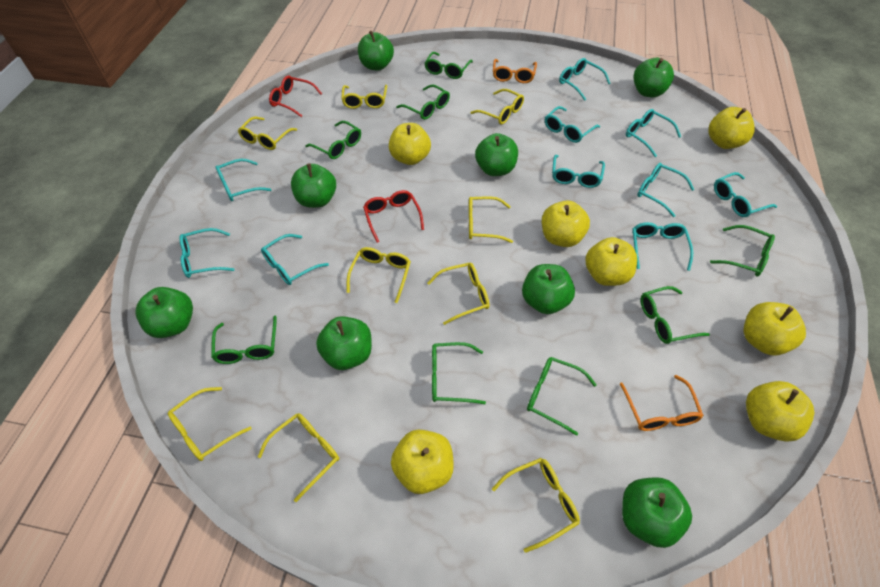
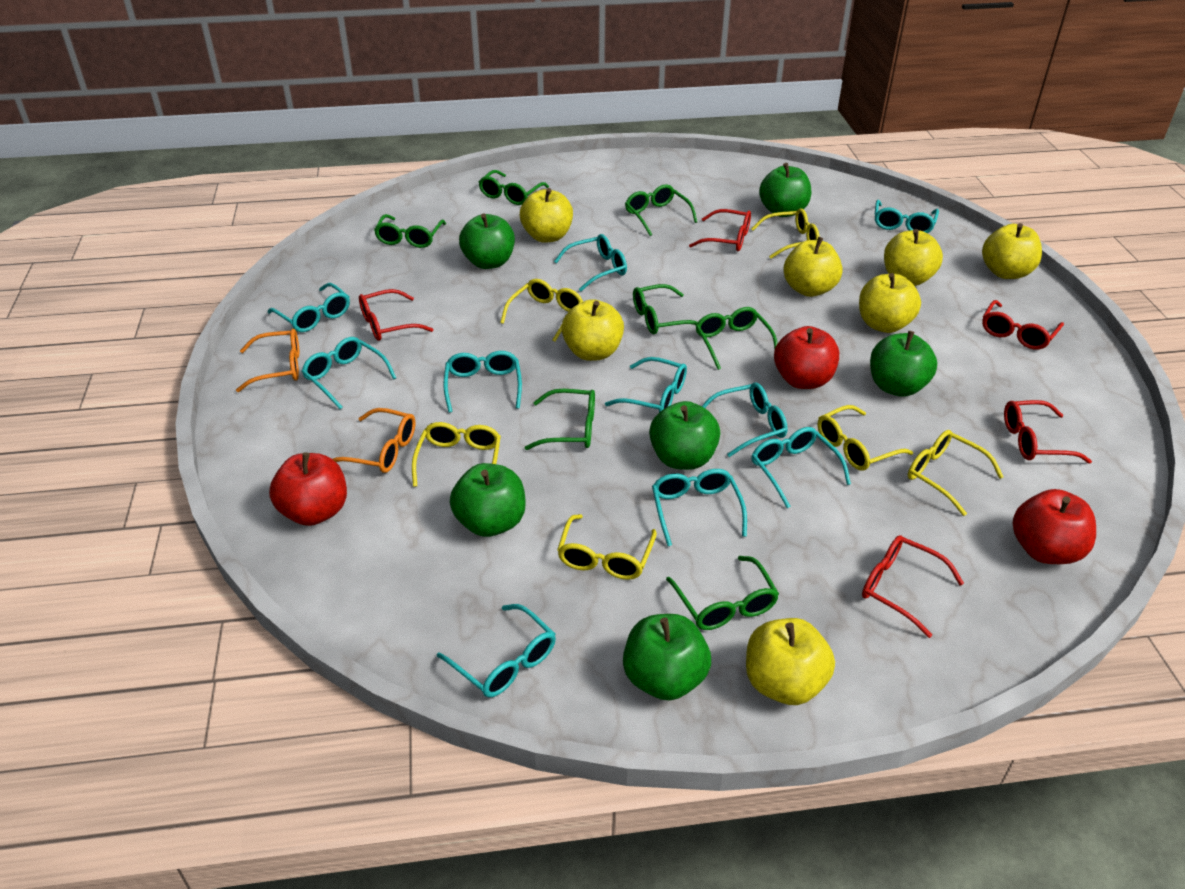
green apple: [136,287,193,338] [291,163,336,208] [316,316,372,370] [358,31,394,70] [475,133,518,176] [522,264,575,314] [622,477,692,548] [633,58,674,97] = 8 -> [450,463,526,537] [459,214,515,269] [623,614,711,701] [649,401,720,470] [759,163,811,217] [870,331,937,397] = 6
green glasses: [211,316,277,364] [305,121,361,159] [396,85,450,120] [425,52,473,79] [432,342,486,404] [527,357,596,436] [641,286,710,344] [710,225,775,277] = 8 -> [374,214,446,248] [479,170,549,205] [525,389,595,450] [625,184,697,236] [633,284,698,334] [666,556,779,630] [696,307,778,370] = 7
red apple: none = 0 -> [269,452,347,526] [774,326,839,389] [1013,489,1096,564] = 3
red glasses: [269,75,322,117] [363,190,424,243] = 2 -> [359,289,433,341] [689,209,751,251] [862,535,964,638] [982,300,1064,350] [1004,400,1092,464] = 5
yellow glasses: [168,387,252,461] [238,117,297,150] [258,413,339,502] [341,85,387,109] [347,247,411,303] [427,263,489,325] [469,196,513,243] [470,89,524,124] [492,458,580,553] = 9 -> [412,422,501,487] [500,279,583,341] [557,514,657,580] [751,208,820,259] [818,405,913,471] [908,430,1004,516] = 6

